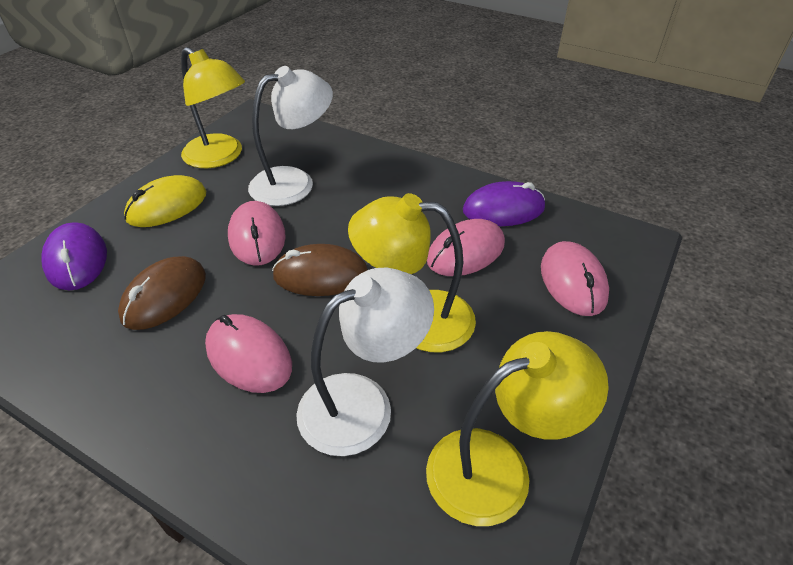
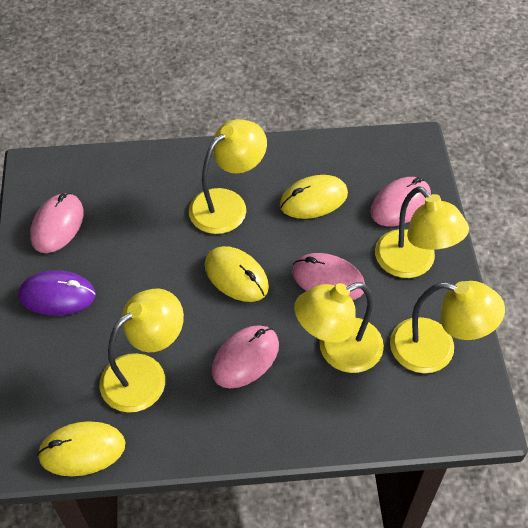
brown mouse: [118,256,206,330] [272,244,368,296] = 2 -> none = 0
purple mouse: [41,223,107,290] [463,181,545,226] = 2 -> [18,270,96,316] = 1
white lamp: [248,66,333,206] [296,268,434,456] = 2 -> none = 0
yellow lamp: [181,47,245,168] [348,193,476,352] [426,331,609,526] = 3 -> [100,288,184,412] [189,119,267,234] [294,282,384,373] [375,186,469,278] [390,281,505,373] = 5
yellow mouse: [124,175,206,227] = 1 -> [37,421,125,476] [205,246,269,302] [280,175,348,219] = 3

